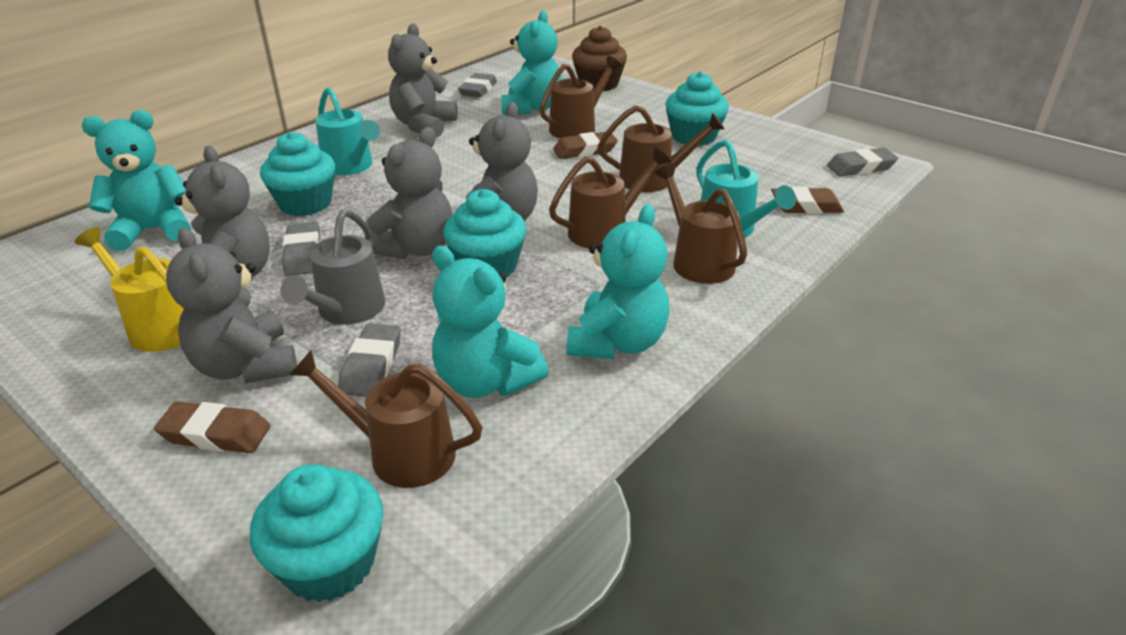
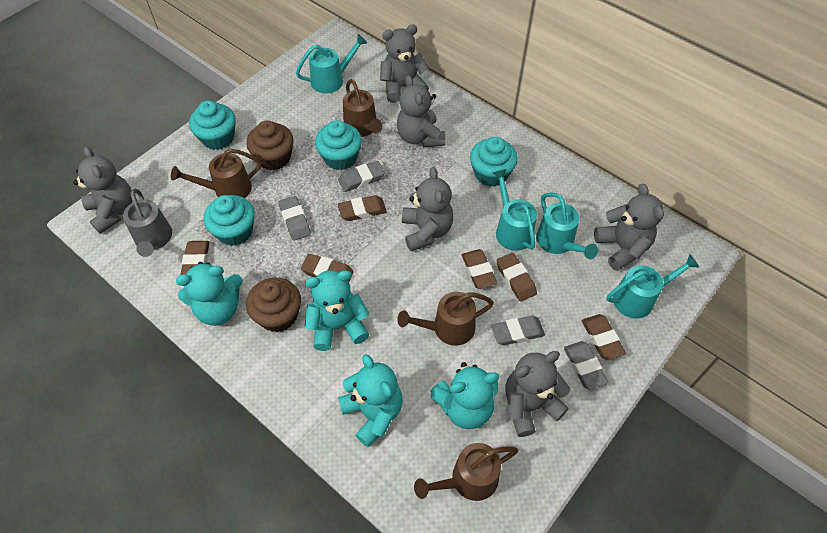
brown cupcake: [572,26,627,91] = 1 -> [246,121,293,170] [246,278,301,332] = 2
brown eraser: [154,401,271,453] [553,132,618,159] [771,187,844,214] = 3 -> [180,241,210,275] [301,254,354,282] [338,195,387,221] [462,249,497,289] [497,253,537,302] [582,314,626,360] = 6
brown watering can: [289,350,483,488] [540,56,622,138] [549,147,671,248] [598,105,725,192] [655,163,747,284] = 5 -> [171,149,262,198] [343,79,382,137] [397,292,494,346] [414,443,518,501] = 4
grey teddy bear: [166,227,297,383] [175,146,270,277] [364,127,452,259] [388,24,458,138] [466,102,538,221] = 5 -> [73,146,132,234] [380,25,429,103] [397,75,446,147] [402,167,454,252] [505,351,570,437] [594,184,664,271] = 6
turquoise watering can: [316,87,380,175] [697,140,796,237] = 2 -> [296,34,367,94] [493,169,537,251] [536,192,598,259] [606,254,699,319] = 4
yellow watering can: [75,227,184,352] = 1 -> none = 0

